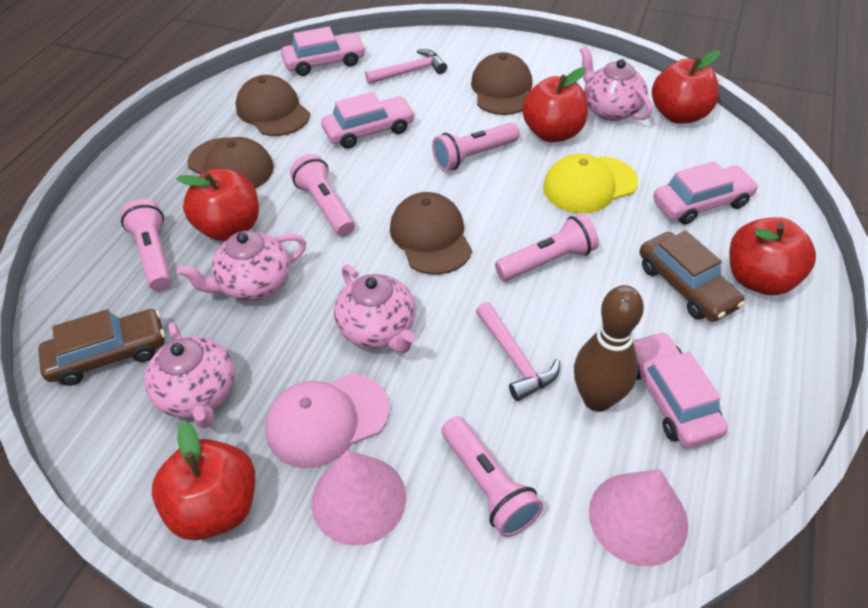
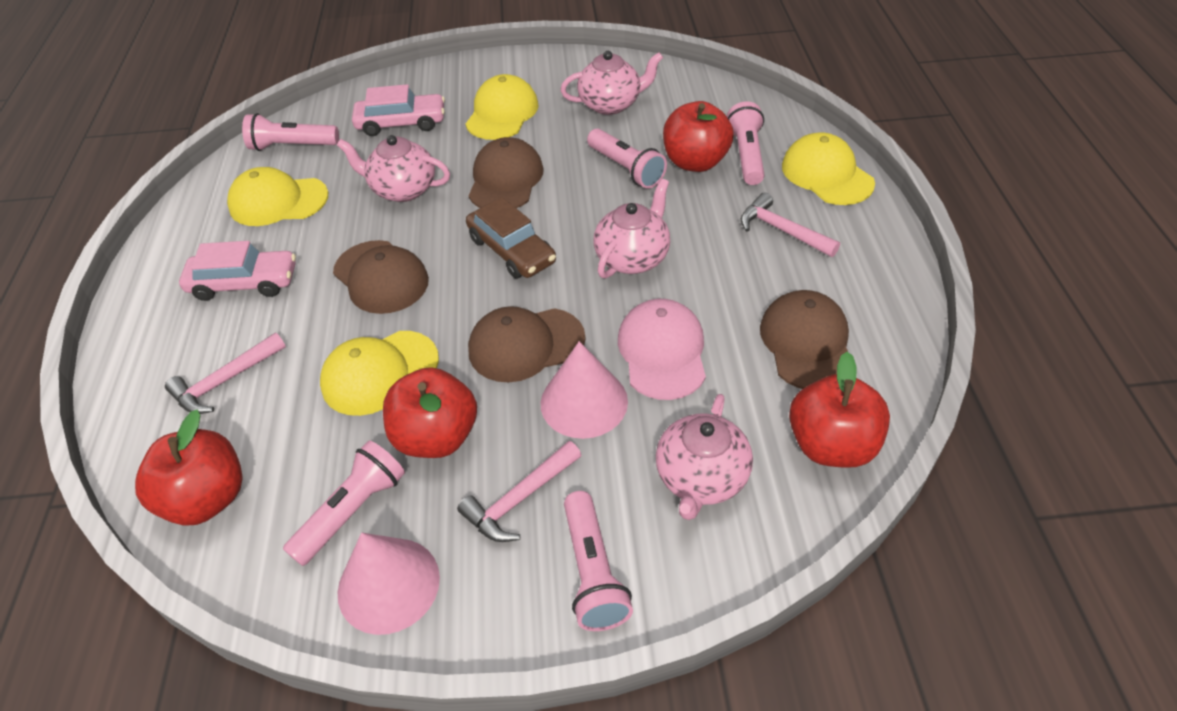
brown bowling pin: [574,285,644,412] = 1 -> none = 0
brown car: [38,309,165,386] [640,230,745,322] = 2 -> [466,197,556,279] = 1
pink car: [281,26,366,76] [321,92,415,149] [633,331,728,448] [653,161,759,225] = 4 -> [179,241,296,301] [352,84,445,136] = 2
pink hammer: [365,49,447,84] [476,302,560,401] = 2 -> [165,333,286,414] [457,441,581,542] [741,192,840,257] = 3
red apple: [152,421,255,540] [176,169,259,241] [522,67,588,142] [652,51,720,124] [729,218,816,295] = 5 -> [135,410,243,526] [383,367,477,458] [663,101,734,172] [789,352,890,468] = 4
yellow cap: [543,154,638,213] = 1 -> [227,167,328,226] [320,331,439,416] [465,74,539,140] [782,132,875,205] = 4

